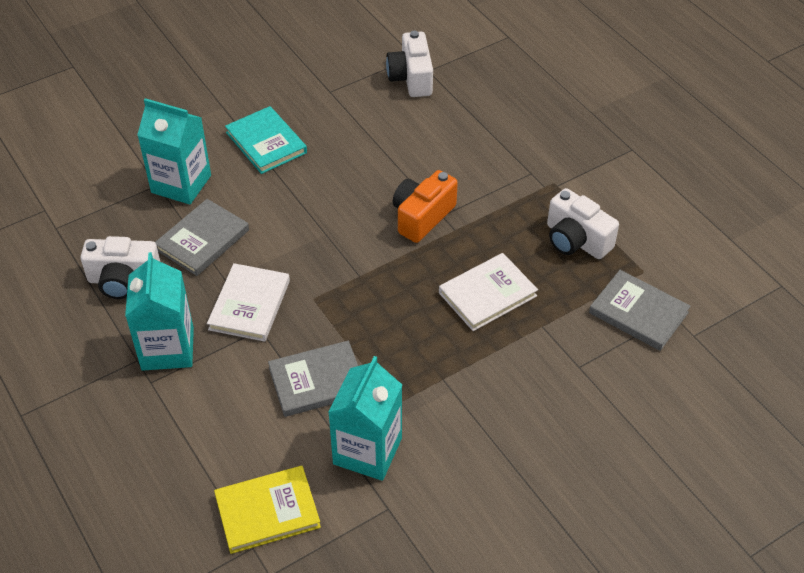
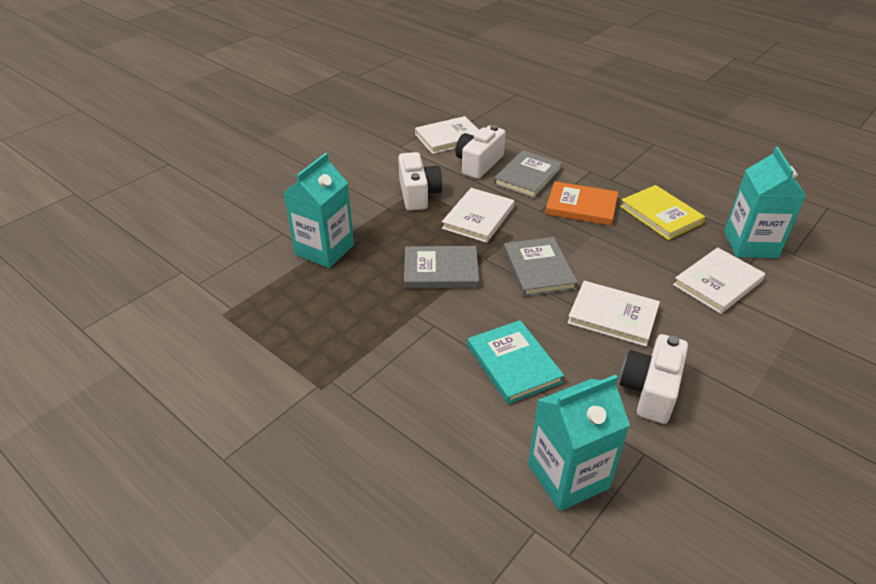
orange book: none = 0 -> [545,181,618,226] = 1
orange camera: [393,170,458,243] = 1 -> none = 0
white book: [207,263,290,342] [439,253,538,331] = 2 -> [415,116,479,154] [442,188,514,243] [567,281,660,347] [673,247,765,314] = 4

